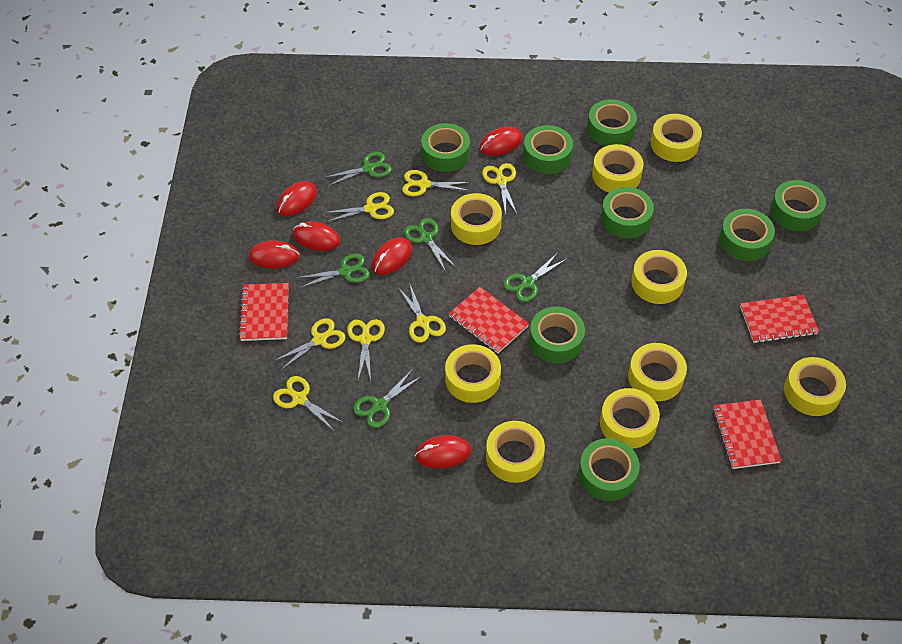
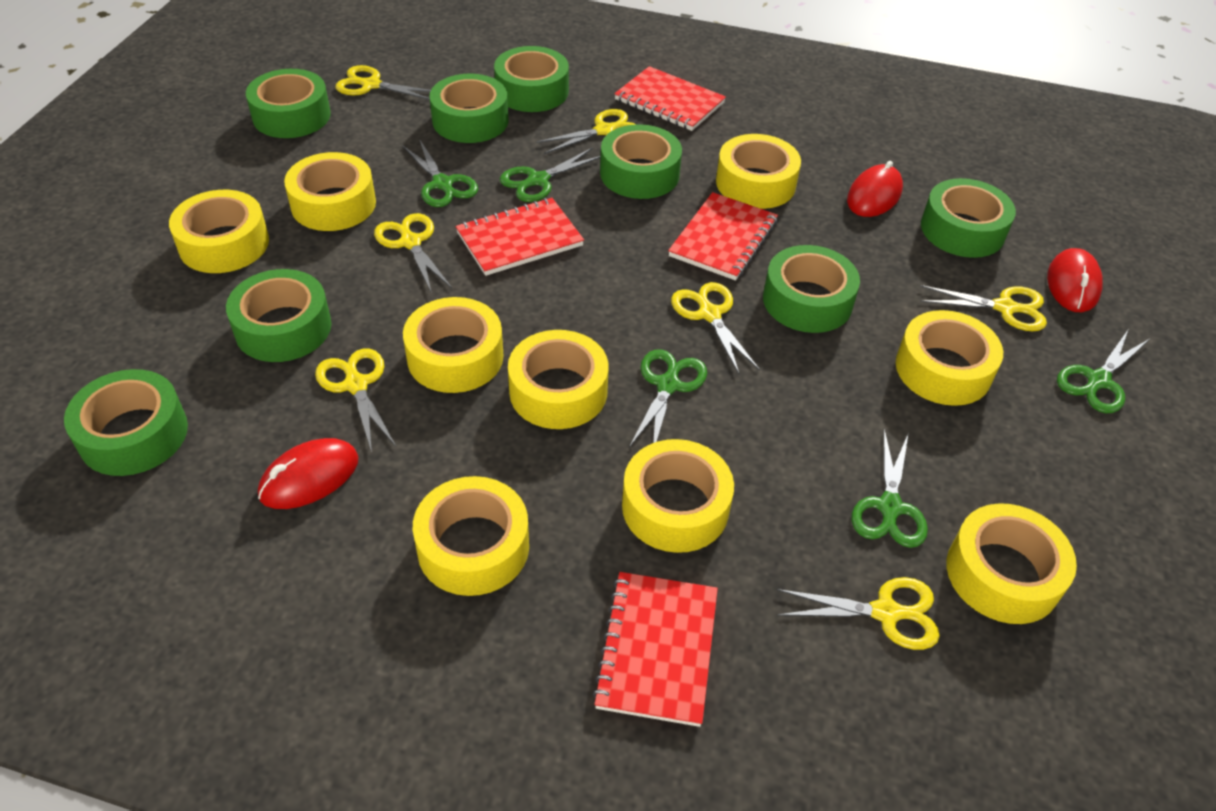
red mouse: [249,240,300,269] [276,181,317,216] [293,221,340,251] [372,237,412,275] [415,435,472,469] [479,127,523,156] = 6 -> [258,438,359,509] [847,161,903,217] [1047,248,1103,312] = 3

